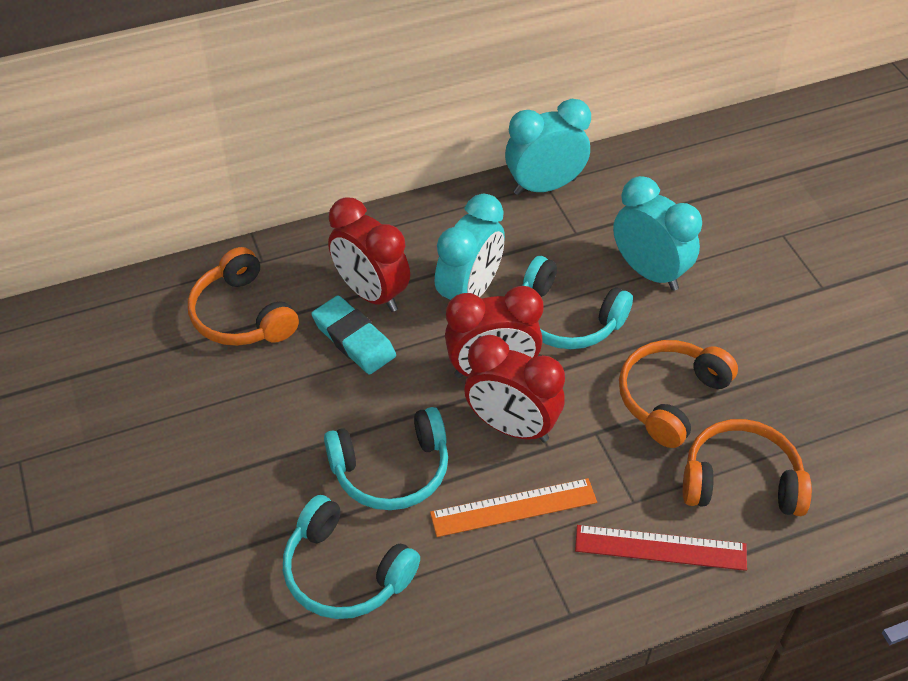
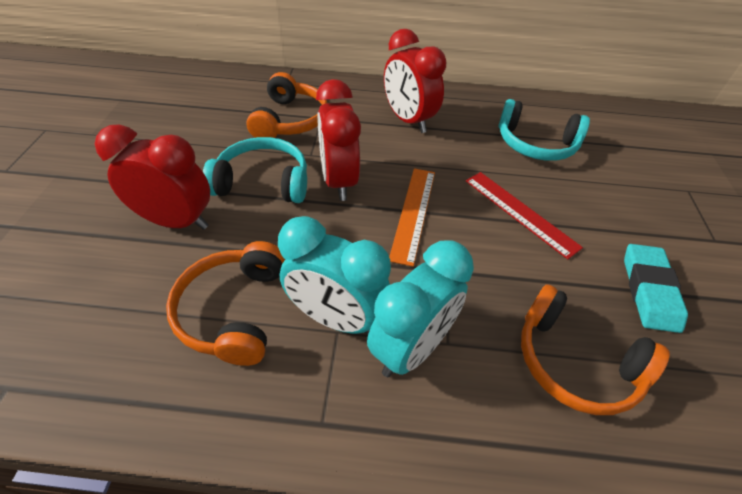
turquoise clock: [435,194,505,300] [505,99,591,195] [613,176,702,291] = 3 -> [278,216,391,335] [367,240,474,377] = 2
turquoise headphones: [283,495,420,619] [324,407,448,510] [522,256,633,349] = 3 -> [203,137,307,203] [498,99,590,161] = 2

